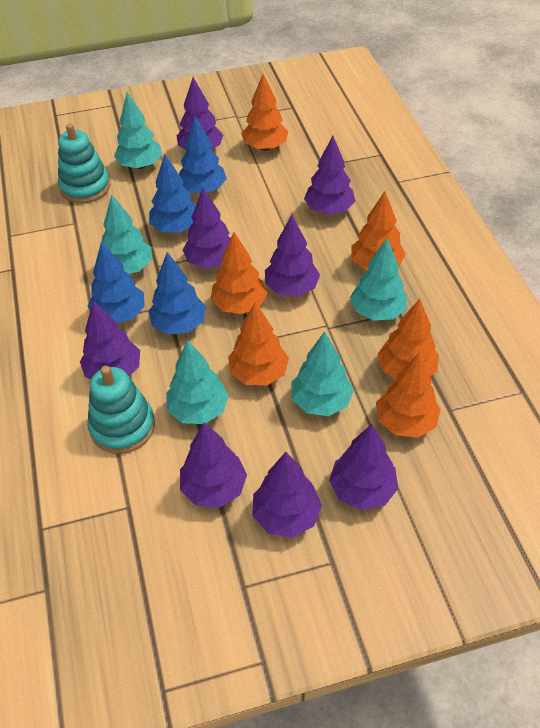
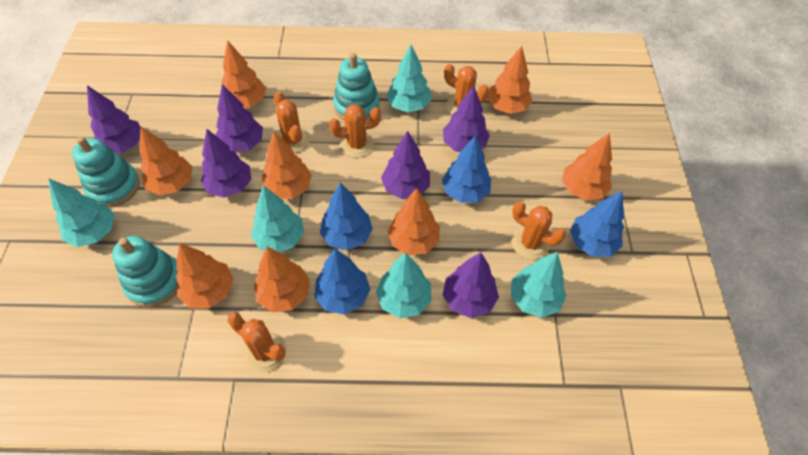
orange cactus: none = 0 -> [227,312,286,373] [274,92,310,153] [329,104,381,158] [444,64,489,115] [512,201,566,259] = 5
orange tree: [211,232,268,314] [228,302,289,385] [241,74,288,151] [351,191,406,270] [376,352,441,438] [378,299,439,380] = 6 -> [139,127,193,195] [176,243,234,308] [221,40,266,108] [254,247,310,312] [262,131,312,199] [388,188,440,255] [487,46,532,114] [562,133,612,201] = 8
purple tree: [80,300,140,379] [177,77,223,150] [180,422,247,508] [183,188,231,269] [252,452,322,538] [265,215,320,296] [304,136,355,215] [329,424,398,510] = 8 -> [87,85,140,154] [201,129,251,198] [215,84,263,152] [381,131,430,199] [443,86,490,152] [443,252,499,318] = 6
turquoise stacking toy: [58,123,110,203] [87,366,155,454] = 2 -> [72,136,140,208] [112,236,178,307] [333,53,380,121] = 3

